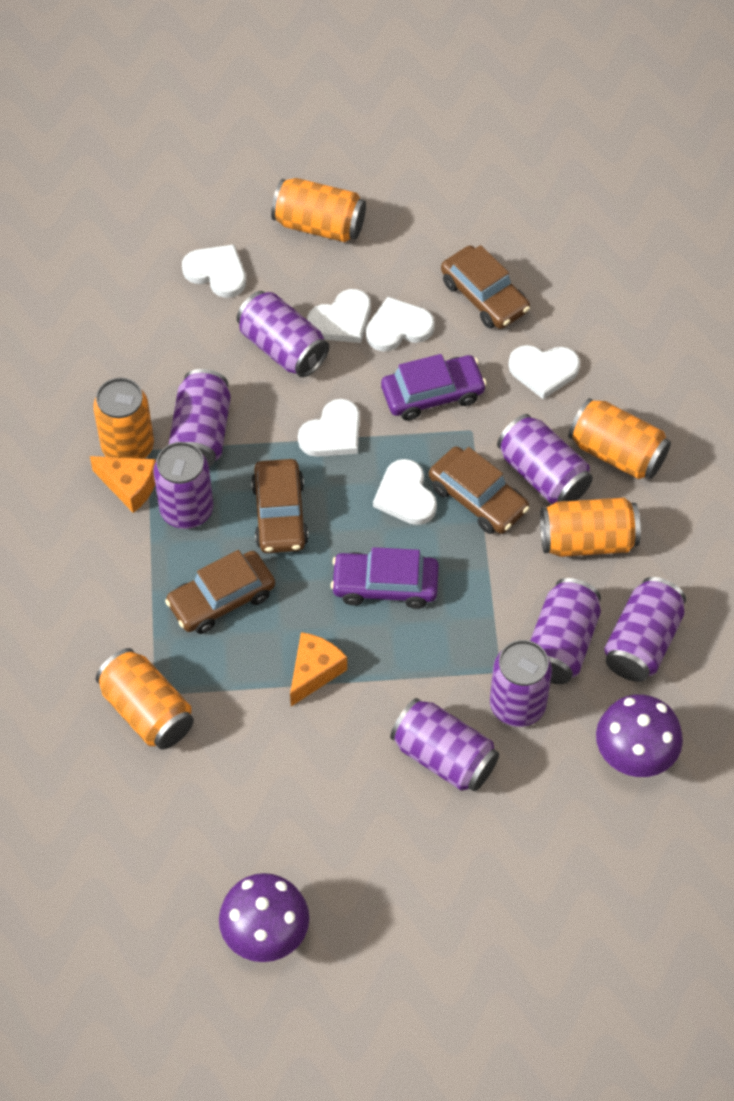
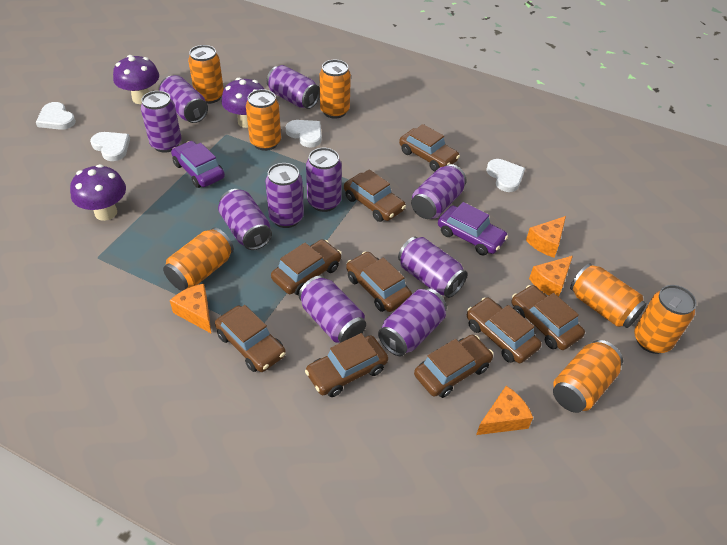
brown car: [165,550,275,634] [251,459,309,553] [429,447,529,534] [441,245,530,329] = 4 -> [215,305,286,372] [271,239,341,295] [305,333,388,397] [344,169,406,222] [346,252,412,312] [399,124,460,171] [414,335,493,398] [467,297,541,363] [511,285,585,350] = 9
orange can: [93,378,154,459] [96,648,194,749] [271,178,366,242] [540,497,641,557] [568,398,671,479] = 5 -> [163,227,234,291] [188,45,224,104] [246,89,281,151] [320,59,351,119] [553,340,623,413] [570,263,647,328] [634,285,697,354] = 7
orange cheese: [90,456,156,513] [290,632,347,706] = 2 -> [170,284,211,333] [476,386,533,435] [526,216,566,258] [529,256,573,297] = 4
purple can: [153,442,213,529] [168,369,231,467] [237,291,329,377] [390,698,499,791] [490,640,552,727] [497,414,593,504] [530,578,601,684] [604,577,686,682] = 8 -> [141,91,182,153] [159,75,208,123] [218,189,272,250] [265,163,304,228] [267,65,320,109] [299,276,366,343] [306,148,342,212] [378,288,447,356] [398,237,468,298] [411,164,467,219] = 10
purple mushroom: [219,873,309,962] [596,694,683,777] = 2 -> [70,164,126,221] [113,55,159,104] [222,78,264,128] = 3
white heart: [182,244,246,298] [298,399,360,457] [307,289,371,343] [366,297,435,352] [373,459,437,525] [508,345,580,399] = 6 -> [36,102,76,130] [90,132,130,161] [286,120,322,148] [486,159,525,192] = 4

